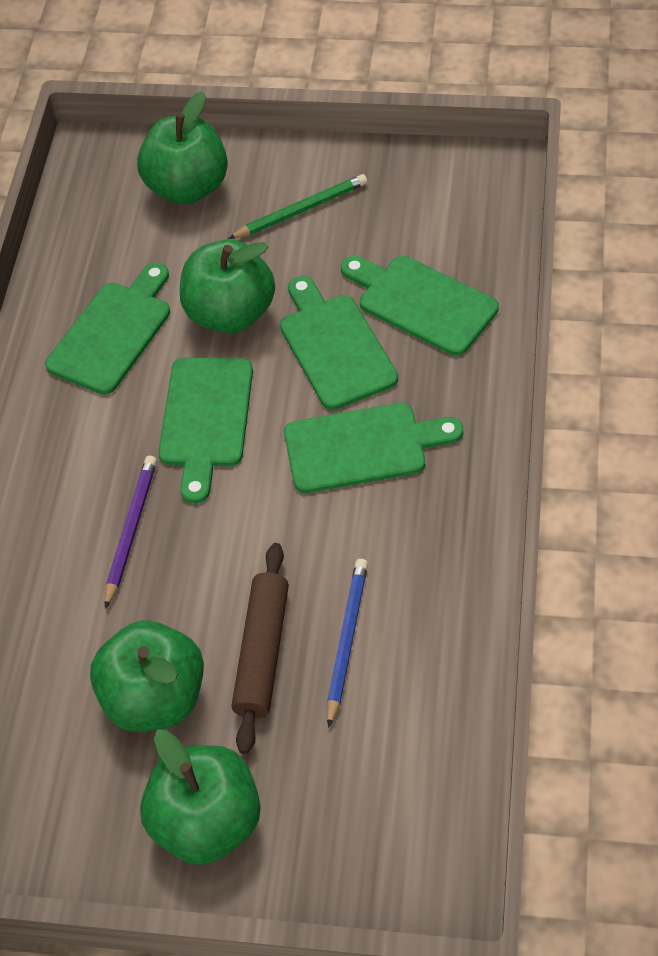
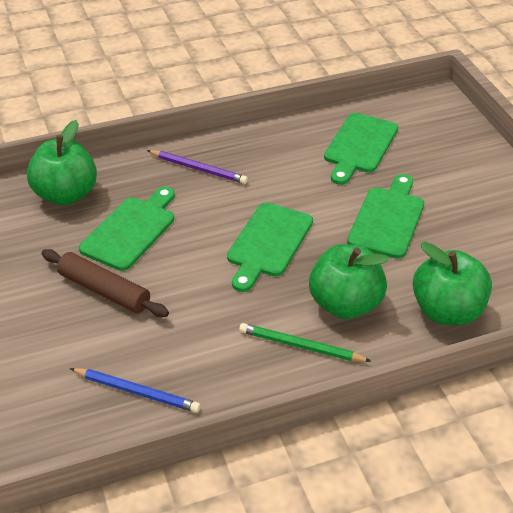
green apple: [90,621,204,732] [137,92,228,204] [140,730,261,865] [180,239,275,333] = 4 -> [27,120,97,205] [309,244,389,319] [413,242,492,326] = 3
green cutting board: [45,263,170,395] [158,357,253,504] [280,276,398,410] [284,403,463,493] [341,256,499,356] = 5 -> [79,187,175,271] [227,202,313,292] [324,113,398,185] [347,174,424,259] = 4

